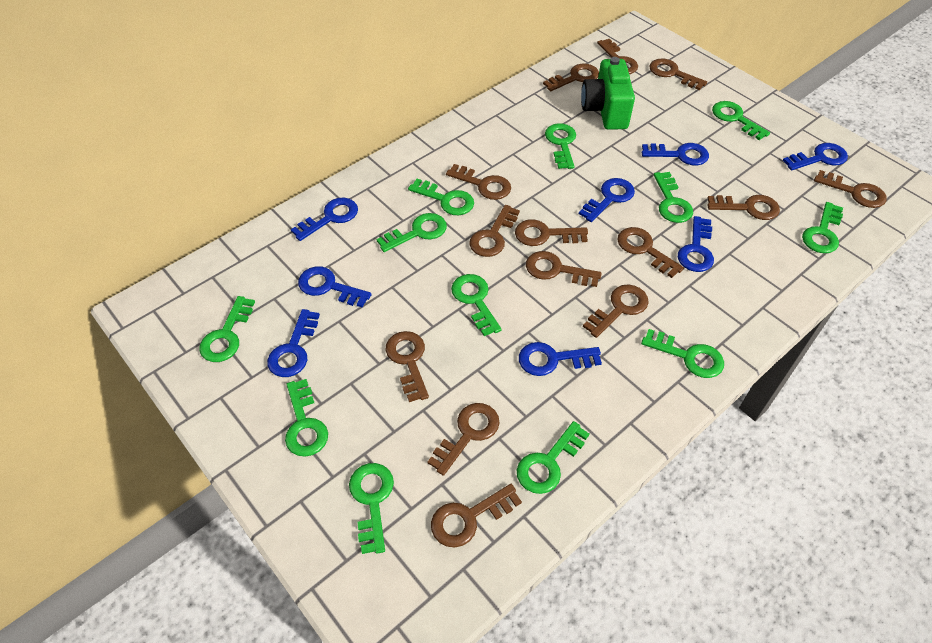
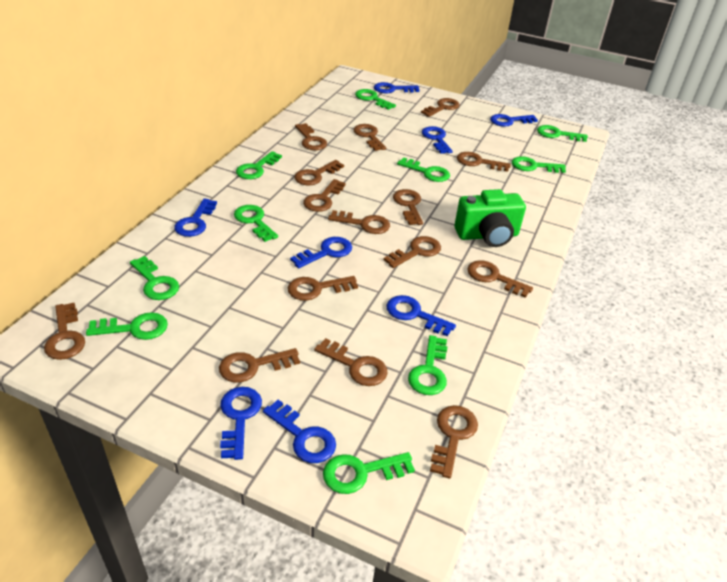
brown key: [385,331,429,402] [428,403,500,476] [431,484,522,548] [446,164,511,200] [469,205,520,257] [515,219,588,246] [526,251,602,287] [543,63,599,91] [583,284,649,338] [597,39,638,74] [617,227,684,278] [649,59,707,90] [707,195,780,220] [814,170,886,208] = 14 -> [44,303,85,360] [219,348,300,383] [288,276,358,301] [294,160,344,185] [295,123,327,150] [303,179,346,212] [314,338,388,386] [328,210,390,234] [353,124,386,151] [384,236,441,268] [393,189,423,225] [421,98,460,117] [430,405,478,479] [457,152,511,172] [467,260,533,298] = 15
green key: [199,296,255,362] [285,379,328,457] [349,463,394,554] [377,213,447,252] [408,179,474,215] [451,274,502,336] [517,421,589,494] [545,123,576,169] [641,329,724,378] [654,172,693,223] [712,101,770,140] [802,202,843,253] = 12 -> [86,312,168,340] [130,256,179,300] [234,205,278,242] [236,151,282,179] [323,452,415,494] [355,89,396,110] [397,157,450,182] [408,335,447,395] [512,156,566,173] [537,125,588,142] = 10

